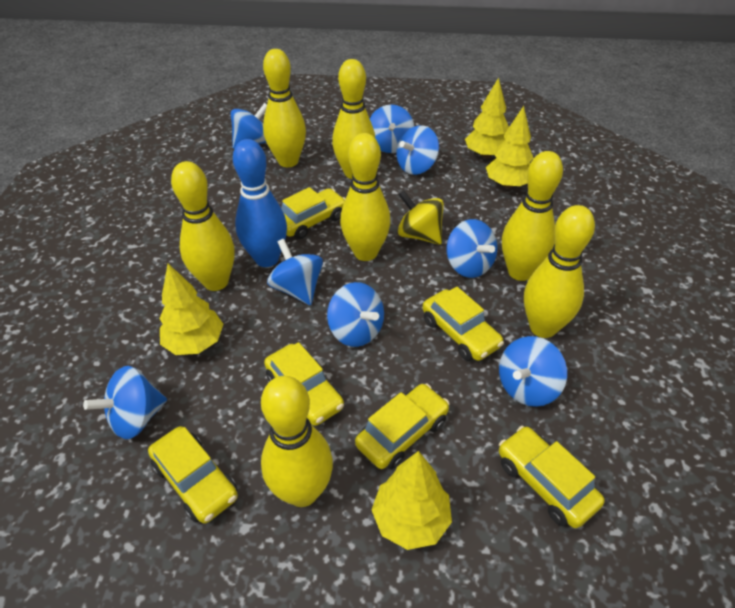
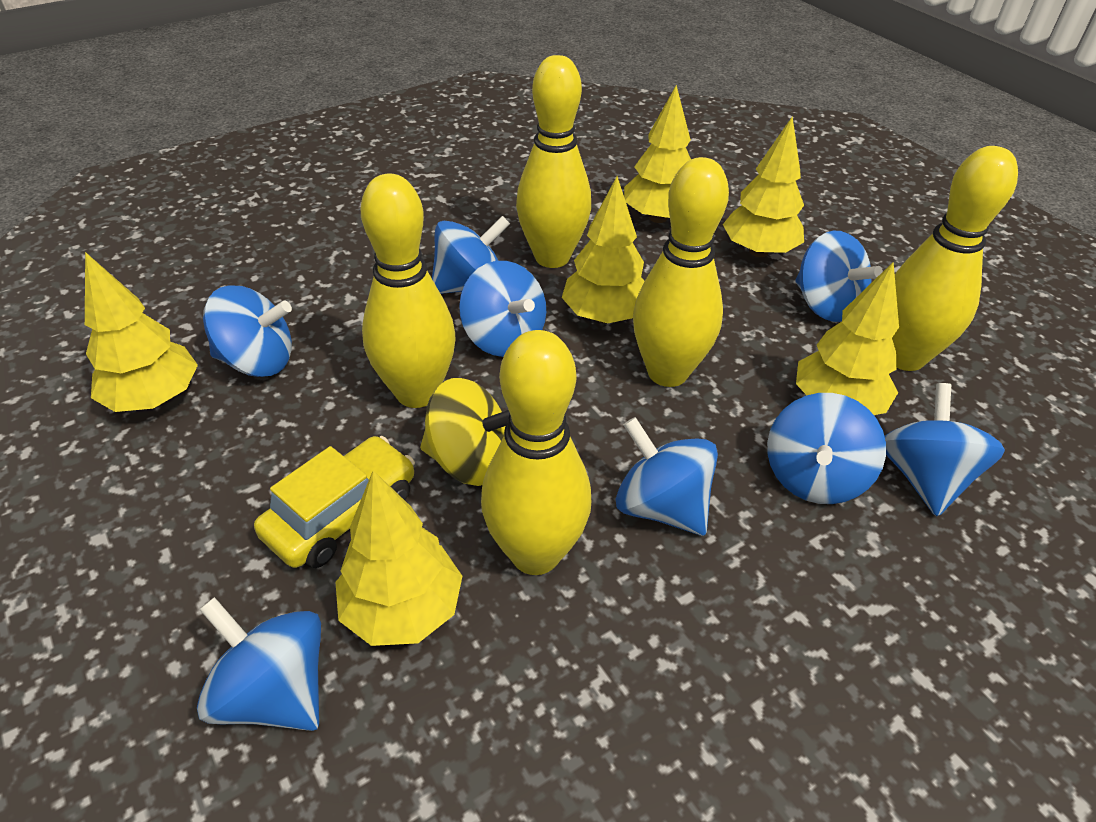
blue bowling pin: [233,139,287,267] = 1 -> none = 0
yellow bowling pin: [171,161,234,291] [261,376,333,507] [263,49,306,167] [332,59,375,179] [340,133,391,261] [502,151,563,281] [524,205,595,338] = 7 -> [361,174,456,408] [481,330,591,575] [516,55,591,268] [633,157,729,387] [892,146,1018,371] = 5
yellow car: [148,426,238,524] [264,342,344,426] [281,187,346,239] [355,384,450,469] [422,287,504,361] [499,426,605,528] = 6 -> [254,436,415,568] = 1
yellow tree: [159,264,223,355] [372,451,452,550] [465,78,509,158] [486,106,533,188] = 4 -> [85,252,198,412] [335,471,462,646] [562,176,645,324] [624,85,691,223] [723,116,804,257] [796,262,899,415] = 6

